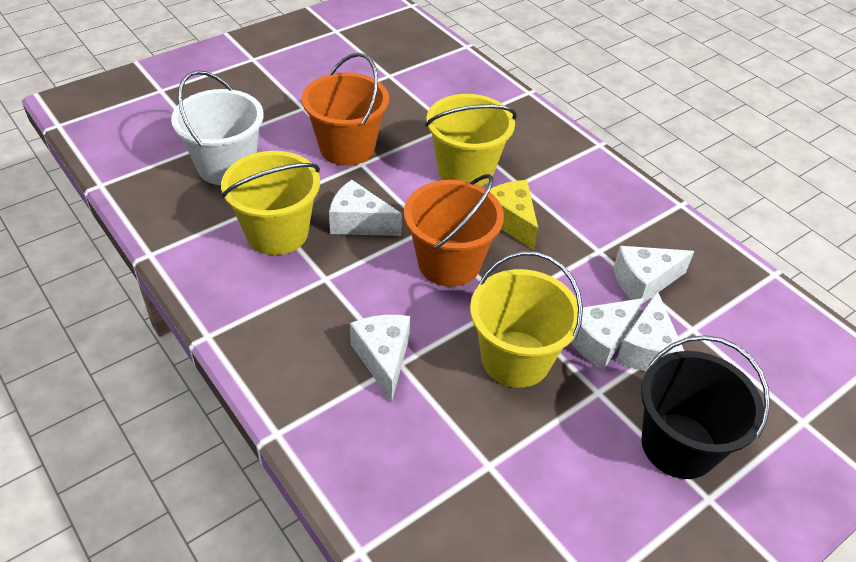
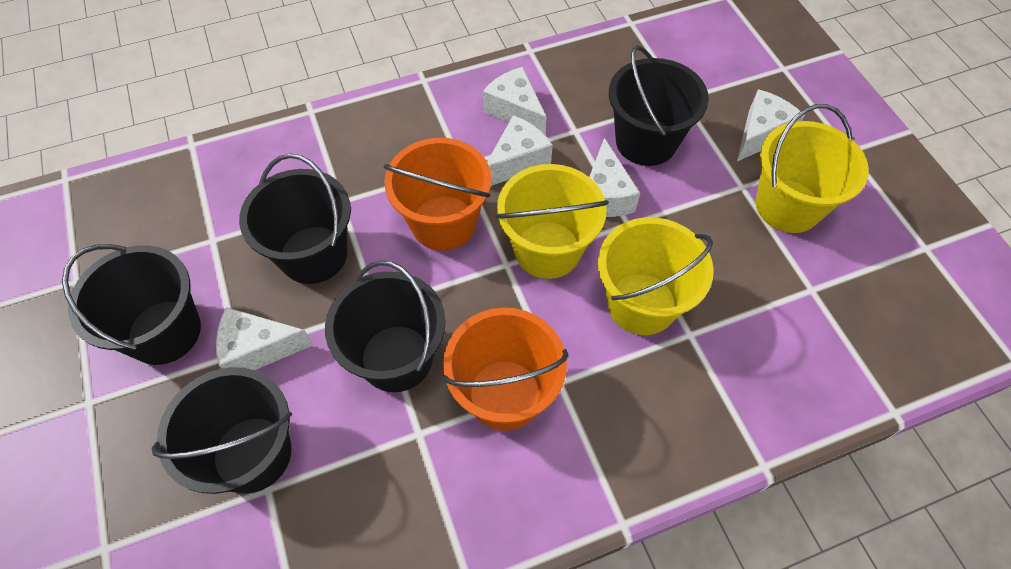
black bucket: [641,335,770,479] = 1 -> [62,244,201,365] [151,367,292,494] [239,154,351,284] [325,260,446,392] [609,45,709,166] = 5
white bucket: [171,70,264,185] = 1 -> none = 0
yellow cheese: [490,180,538,250] = 1 -> none = 0

